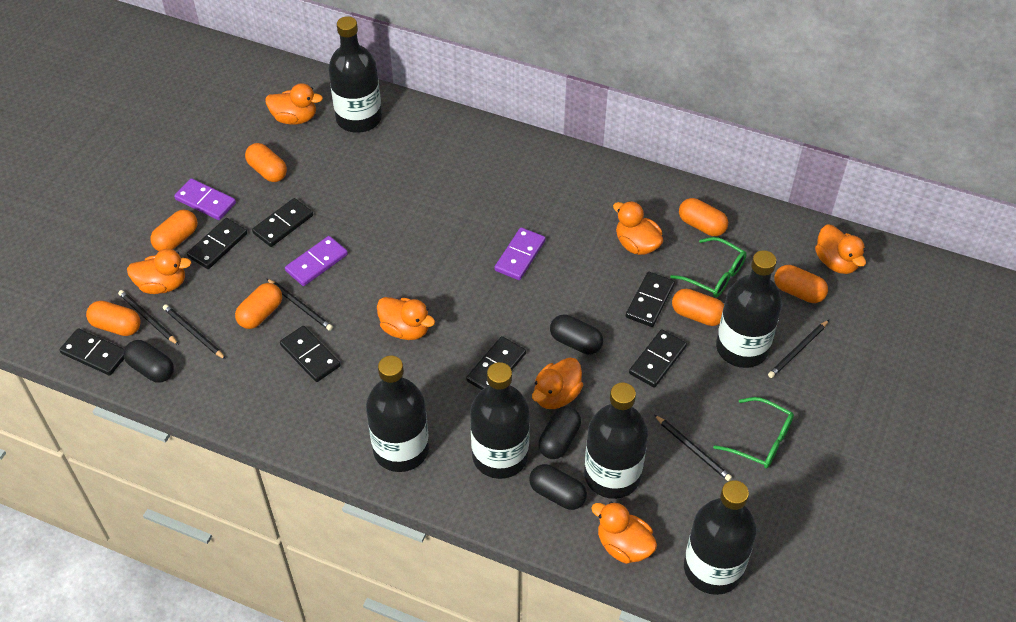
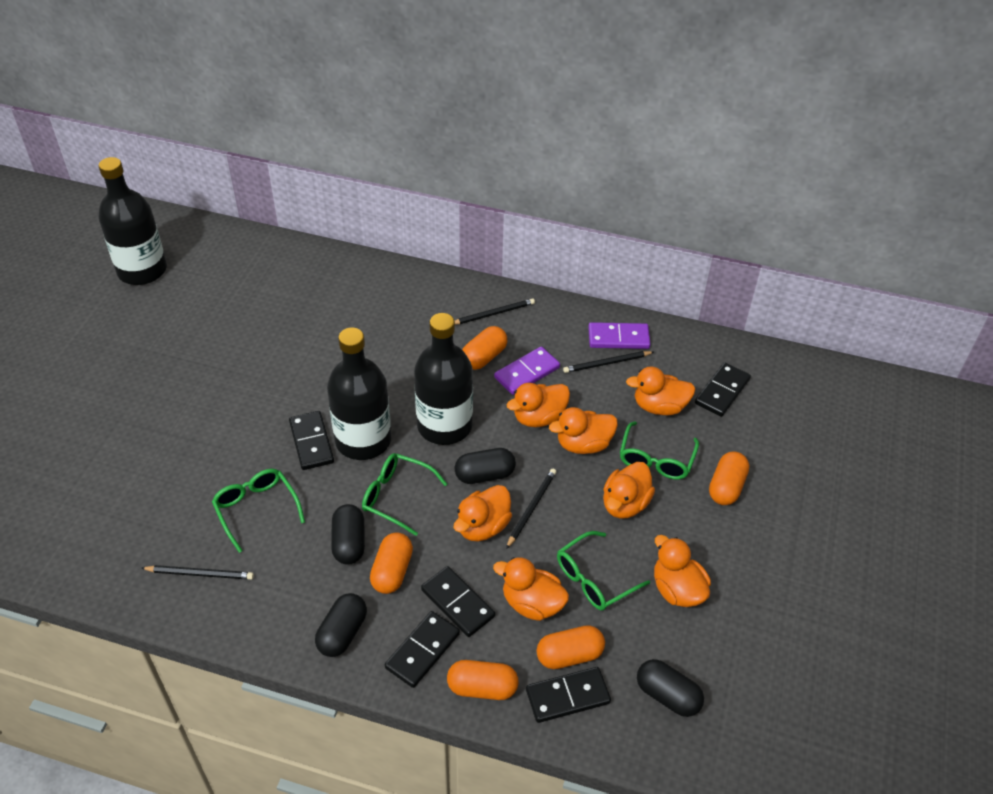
black bottle: [328,16,382,133] [366,356,429,472] [470,362,530,479] [584,383,648,499] [684,480,757,595] [716,250,782,368] = 6 -> [98,157,167,285] [327,328,391,460] [414,313,473,445] = 3
black domino: [59,328,124,376] [187,218,247,269] [252,198,313,247] [280,326,341,382] [466,336,526,390] [626,272,675,327] [629,329,687,388] = 7 -> [289,411,334,470] [385,611,460,688] [421,566,495,637] [526,667,611,723] [695,362,751,417] = 5
black pencil: [118,290,179,345] [163,304,226,359] [266,278,333,331] [654,415,732,481] [768,320,829,378] = 5 -> [141,565,254,580] [455,298,535,325] [506,469,556,549] [563,351,653,373] = 4
green glasses: [670,237,747,297] [713,397,794,469] = 2 -> [212,469,305,553] [362,453,447,536] [557,531,650,611] [620,421,699,479] = 4
orange capsule: [86,301,141,336] [150,210,197,251] [235,283,282,329] [245,143,287,182] [672,289,724,326] [679,198,728,236] [774,265,828,303] = 7 -> [370,532,413,594] [447,660,519,700] [462,326,508,370] [536,625,605,669] [709,452,749,505] = 5
purple domino: [174,178,236,220] [285,236,348,286] [494,227,546,280] = 3 -> [494,346,560,395] [588,322,651,349] = 2

